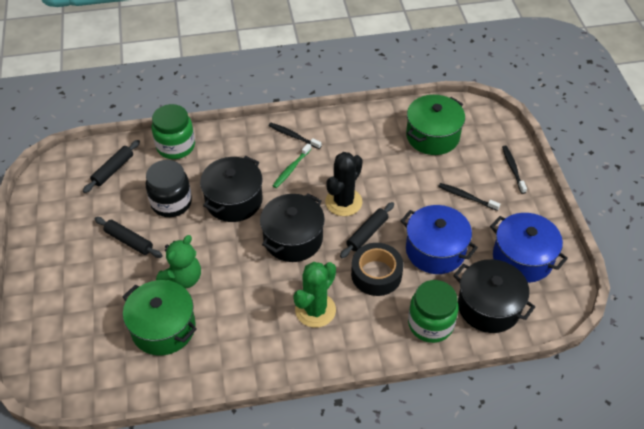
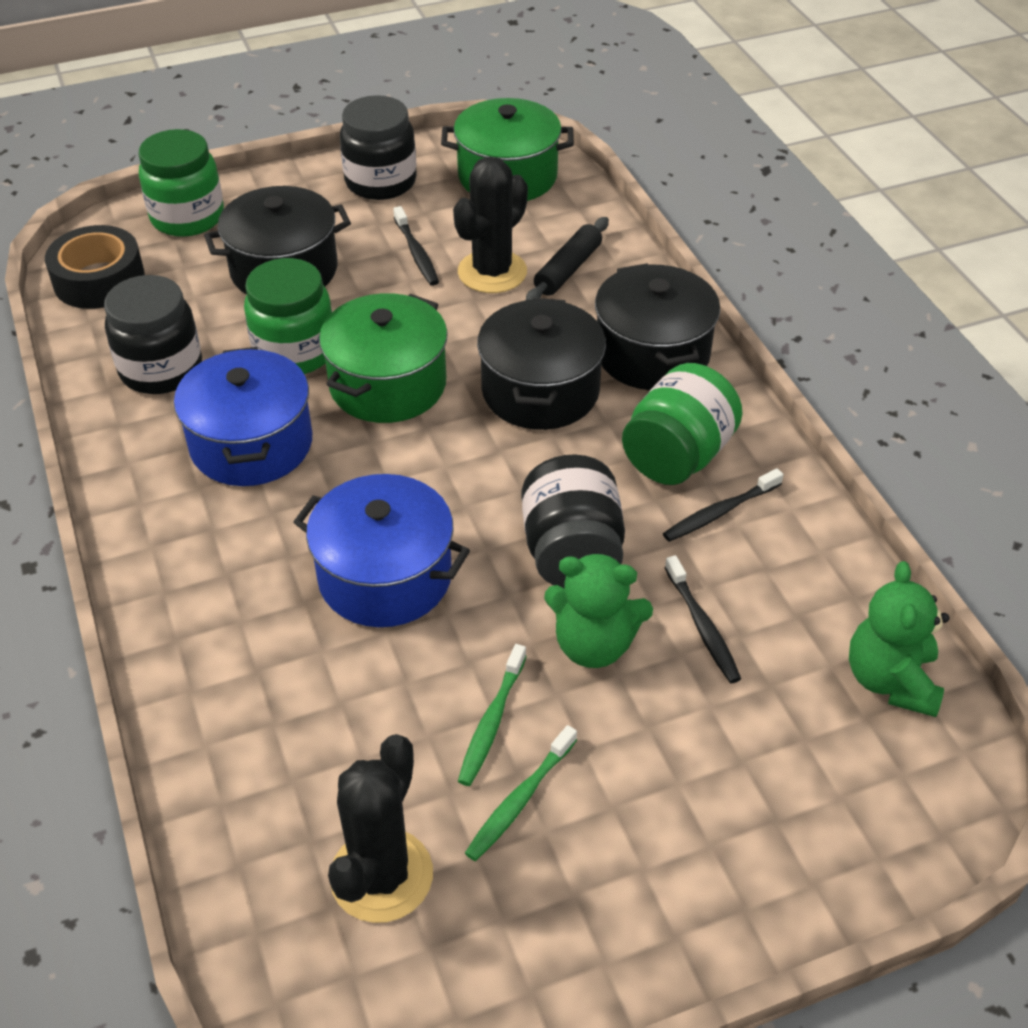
black cactus: [325,152,363,216] = 1 -> [328,734,433,923] [453,157,528,293] = 2
black jar: [146,160,192,217] = 1 -> [104,275,202,394] [340,95,417,200] [522,455,625,588] = 3
black rolling pin: [83,140,140,193] [95,217,163,258] [340,202,394,258] = 3 -> [526,217,609,300] = 1
green cactus: [293,262,336,328] = 1 -> none = 0
green jar: [152,104,195,159] [408,280,459,343] = 2 -> [138,129,224,237] [244,258,332,374] [622,363,743,485] = 3
green teddy bear: [156,235,201,289] = 1 -> [544,553,653,668] [849,561,949,717] = 2
green toothbrush: [273,143,311,188] = 1 -> [458,644,527,786] [465,725,577,861] = 2

